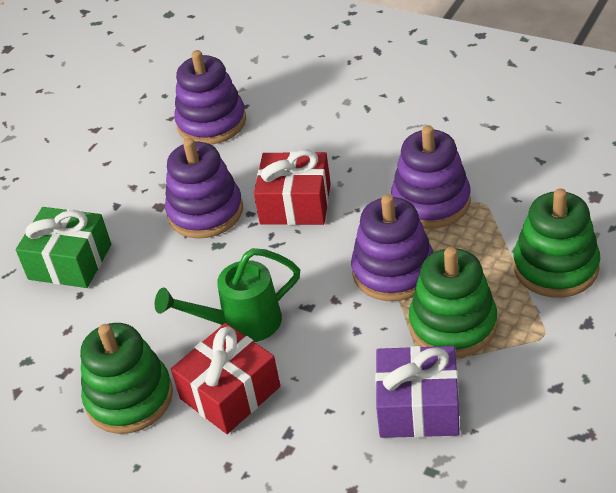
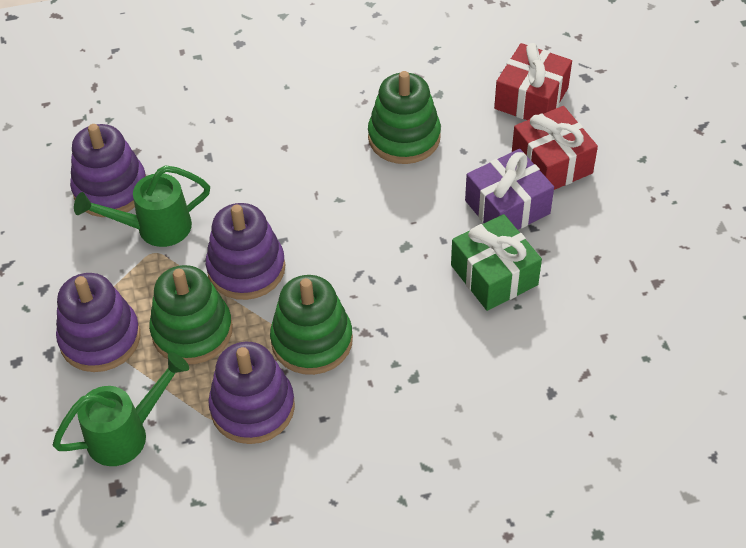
green watering can: [155,248,300,342] = 1 -> [53,352,189,466] [74,165,210,247] = 2

